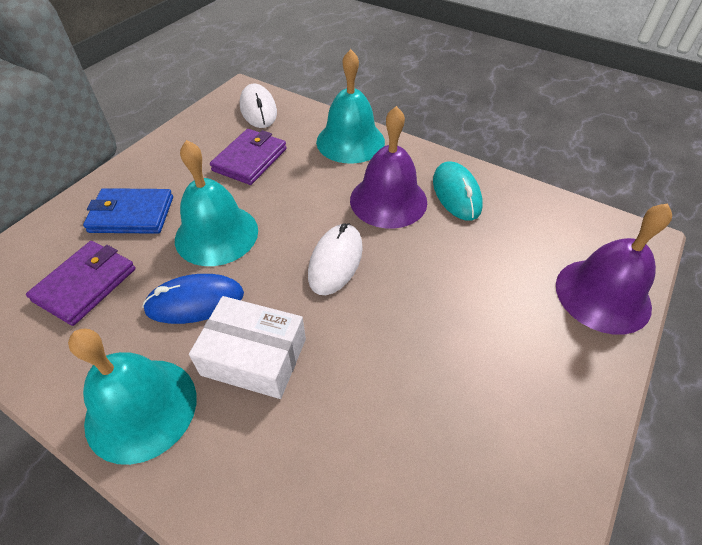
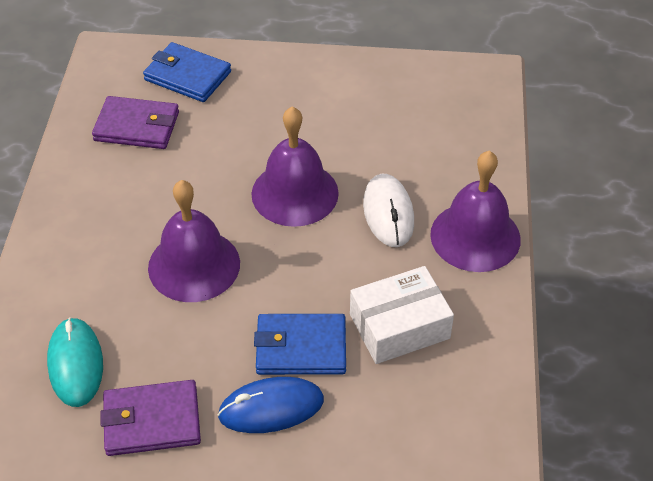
blue wallet: [83,188,173,234] = 1 -> [143,42,231,102] [254,314,346,375] = 2
purple bell: [350,106,427,229] [556,203,672,335] = 2 -> [148,180,240,302] [251,107,339,227] [430,150,521,272] = 3
turquoise bell: [68,328,196,465] [175,140,258,266] [316,49,385,164] = 3 -> none = 0
white mouse: [240,84,277,128] [308,223,363,295] = 2 -> [363,174,414,247] = 1

